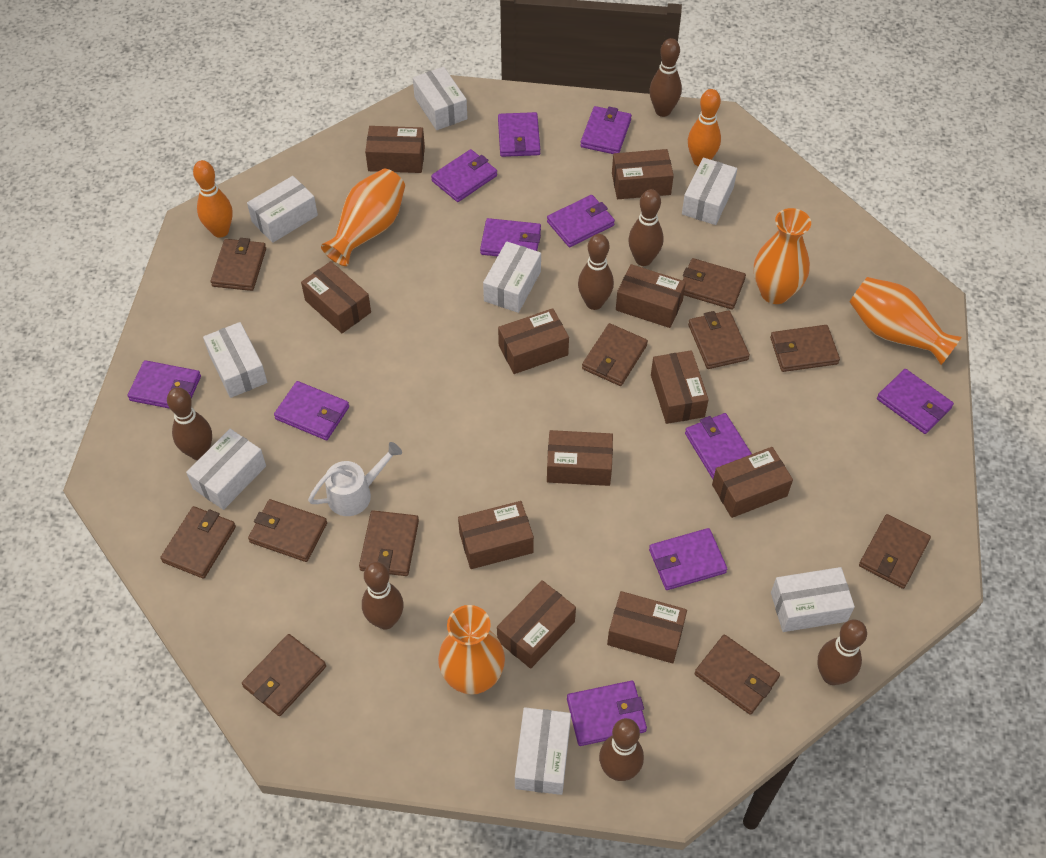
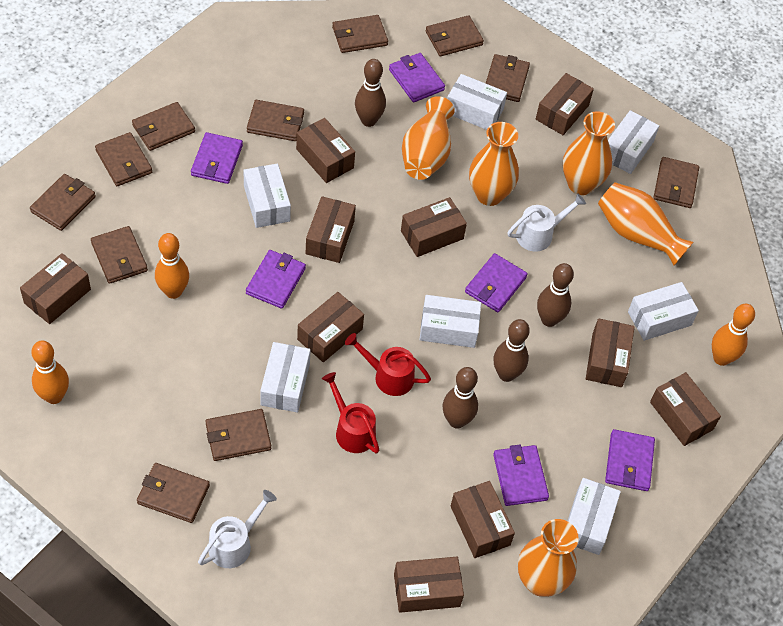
brown bowling pin: [167,387,212,460] [362,562,404,629] [578,234,614,310] [599,718,644,781] [628,189,663,266] [649,38,682,117] [817,620,867,685] = 7 -> [355,59,386,127] [442,367,478,429] [494,319,530,382] [537,263,574,327] = 4
brown box: [301,261,371,333] [365,126,425,173] [458,501,534,569] [497,580,576,669] [498,308,569,374] [547,430,613,486] [607,591,687,663] [612,149,674,199] [616,264,686,328] [651,350,709,424] [712,447,793,518] = 11 -> [20,253,91,324] [296,118,355,183] [297,292,364,362] [306,196,356,263] [394,557,464,613] [401,197,467,257] [451,481,515,558] [536,73,594,135] [586,318,634,387] [650,372,721,446] = 10
orange bowling pin: [193,160,233,238] [688,89,721,166] = 2 -> [31,340,69,404] [155,233,189,299] [712,304,755,366] = 3
orange vase: [321,169,405,266] [438,605,505,695] [754,208,811,304] [849,277,962,365] = 4 -> [402,96,455,180] [469,122,519,206] [518,519,579,597] [563,112,615,195] [598,182,693,266] = 5
purple wallet: [128,360,201,409] [274,381,349,440] [431,149,497,202] [480,218,541,256] [498,112,540,157] [547,195,615,247] [567,681,647,746] [580,106,632,154] [649,528,727,590] [685,413,752,479] [877,369,954,434] = 11 -> [191,132,243,184] [246,250,306,309] [389,53,445,102] [465,253,528,312] [493,445,549,506] [605,429,655,491] = 6
red watering can: none = 0 -> [322,372,379,453] [345,333,431,396] = 2
white box: [186,429,266,510] [203,322,267,398] [247,176,318,243] [413,67,467,130] [483,241,541,313] [515,707,571,795] [682,158,737,225] [771,567,855,632] = 8 -> [243,164,291,228] [260,342,310,412] [419,295,481,348] [447,74,507,130] [568,478,621,555] [608,110,659,174] [628,282,699,341] = 7
white watering can: [308,442,402,516] = 1 -> [198,490,277,568] [508,193,586,252] = 2

